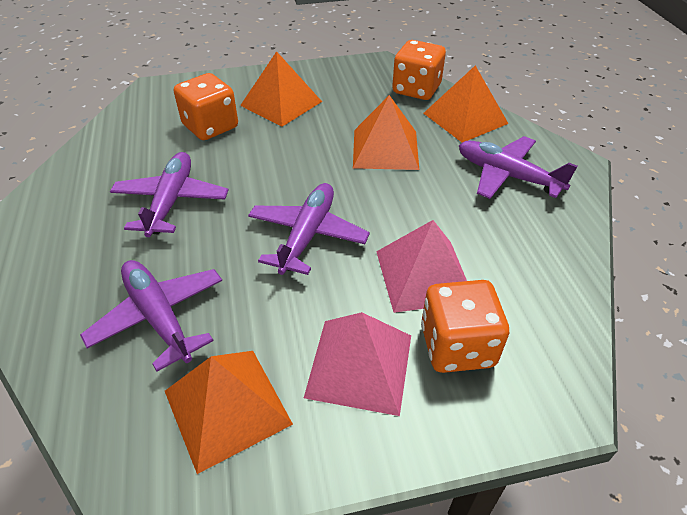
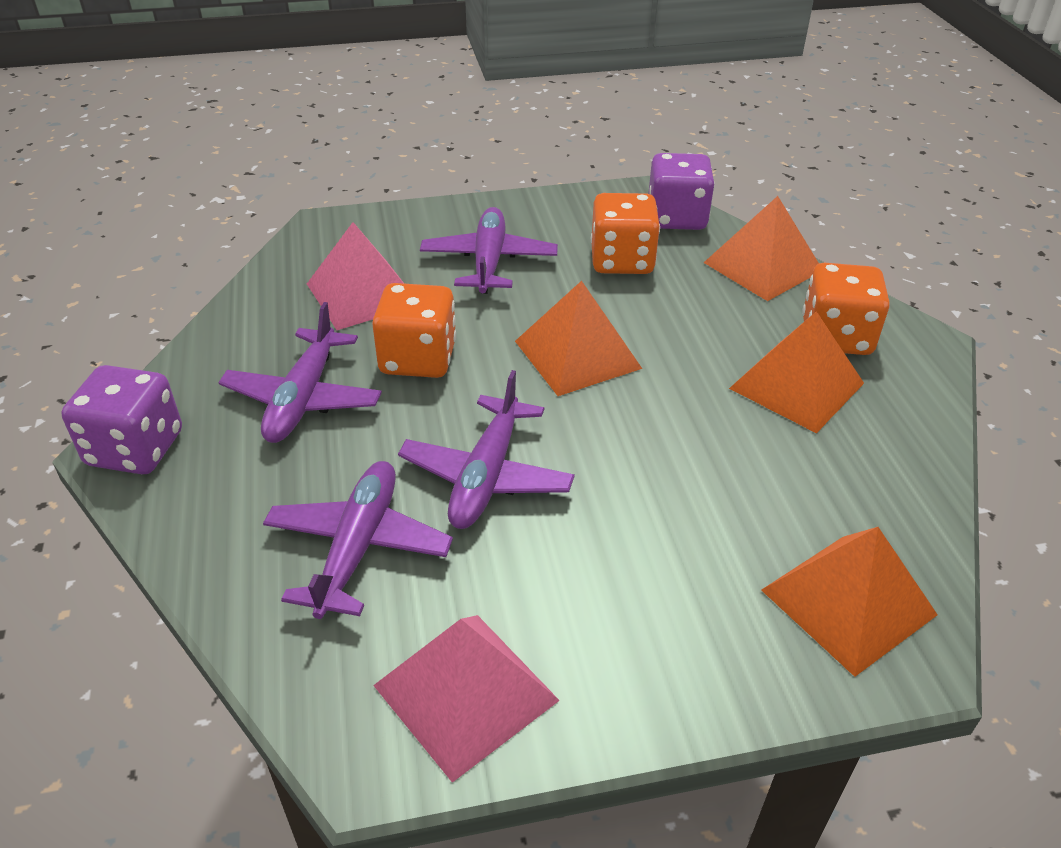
purple dice: none = 0 -> [62,365,182,474] [648,153,715,230] = 2

